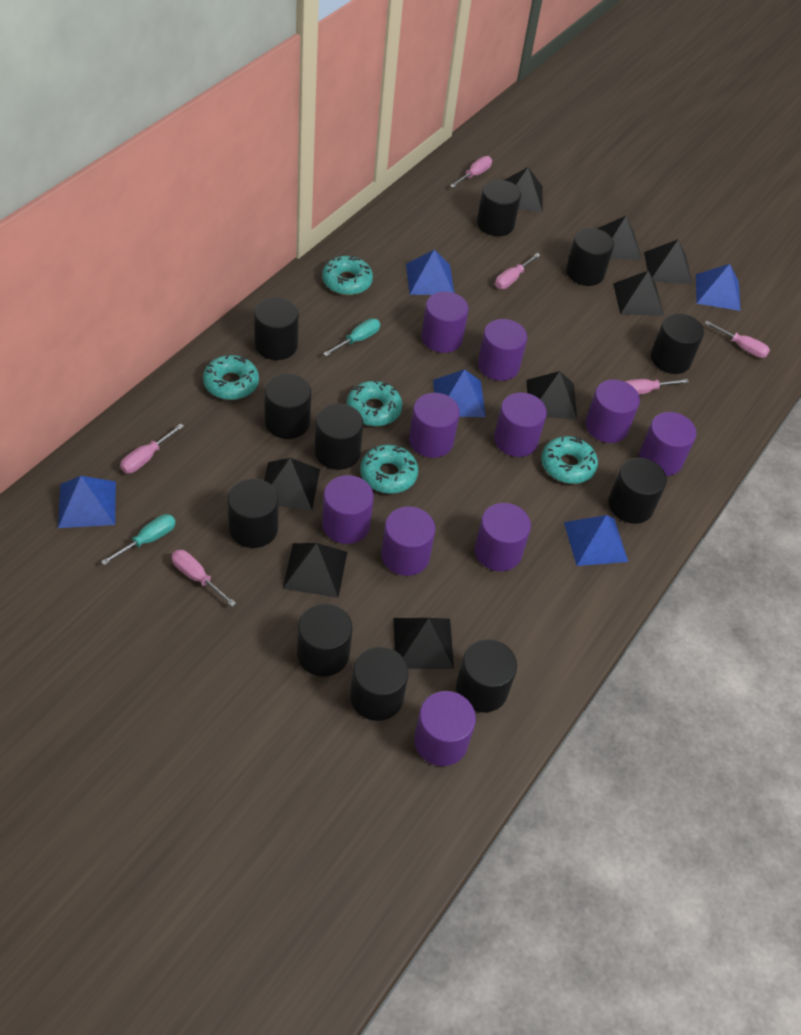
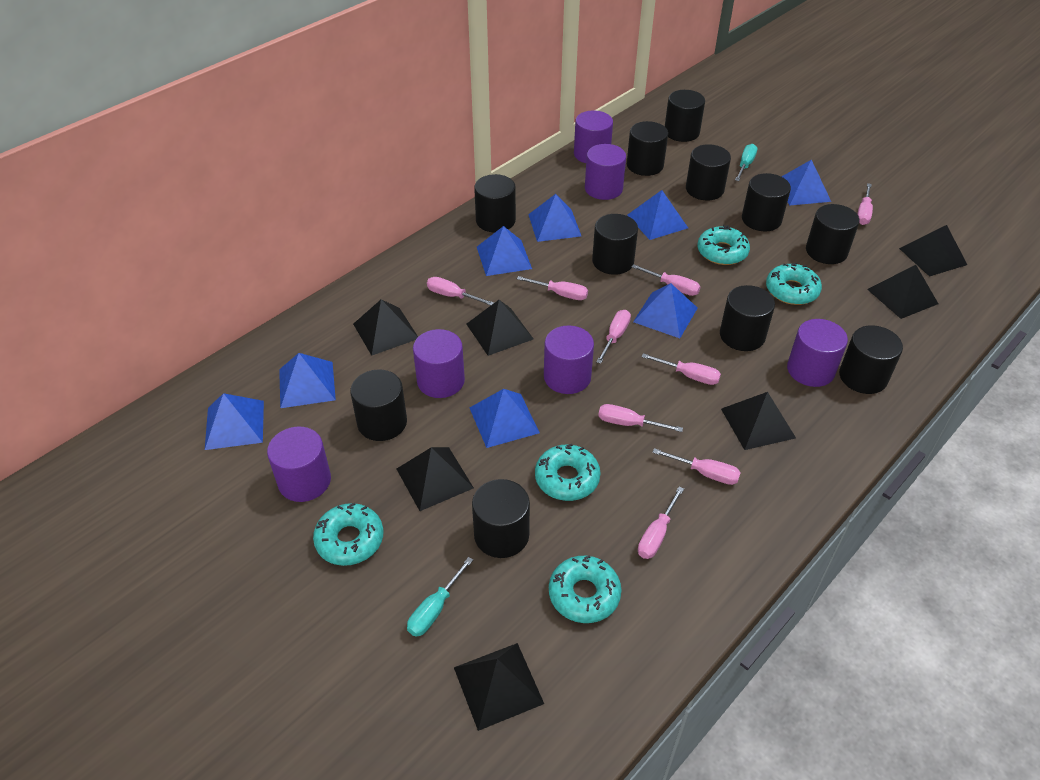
black pyramid: [264,458,320,511] [283,543,347,598] [393,618,454,669] [505,167,543,212] [526,371,577,420] [597,216,642,260] [613,271,664,316] [644,239,692,284] = 8 -> [353,299,418,356] [397,447,474,511] [454,643,544,731] [467,300,533,356] [721,392,796,450] [867,265,938,319] [899,225,967,277] = 7
blue pyramid: [58,476,116,528] [406,250,454,295] [433,369,486,417] [564,515,628,566] [696,264,741,311] = 5 -> [205,393,264,450] [279,353,336,408] [470,389,540,448] [477,226,532,276] [528,194,581,242] [627,190,688,240] [633,283,698,338] [782,159,831,205] = 8
pink screwdriver: [120,423,184,473] [171,550,236,607] [450,156,492,188] [495,253,540,289] [624,379,689,395] [705,321,770,358] = 6 -> [427,277,494,305] [517,276,588,300] [596,310,631,364] [598,404,683,432] [632,264,701,296] [638,486,684,559] [641,353,721,385] [652,448,741,485] [857,183,873,225] = 9
purple cylinder: [322,475,374,544] [381,506,435,576] [409,393,460,458] [414,691,476,766] [421,292,469,353] [475,503,531,571] [478,319,527,381] [494,392,547,457] [585,380,640,443] [639,412,696,476] = 10 -> [267,427,331,502] [413,329,465,398] [544,325,594,394] [574,111,613,163] [585,144,626,200] [787,319,848,387] = 6

